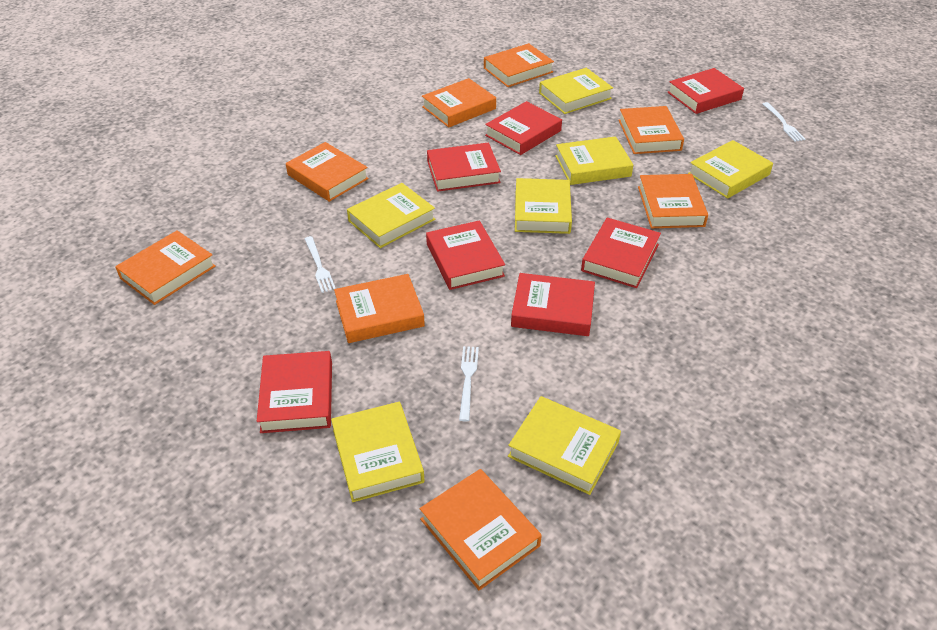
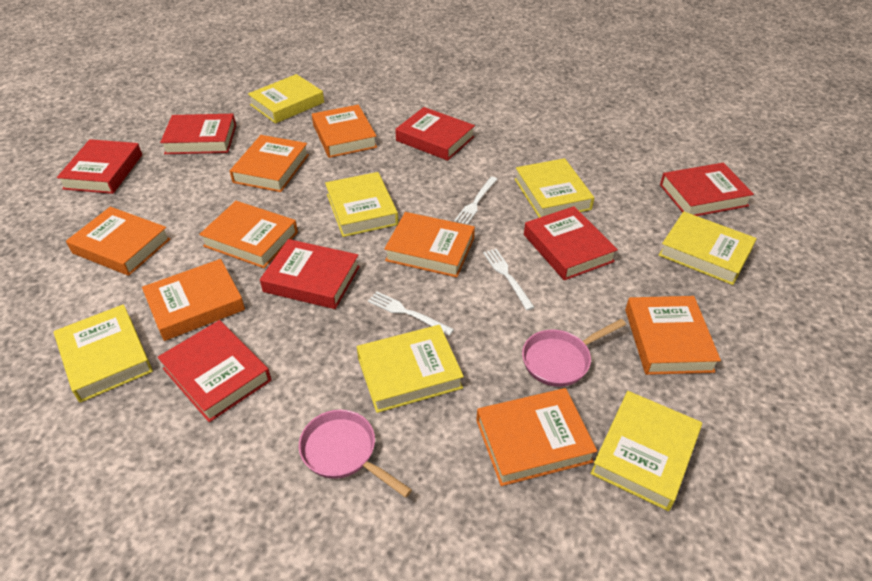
pink pan: none = 0 -> [299,410,412,498] [522,319,626,387] = 2

